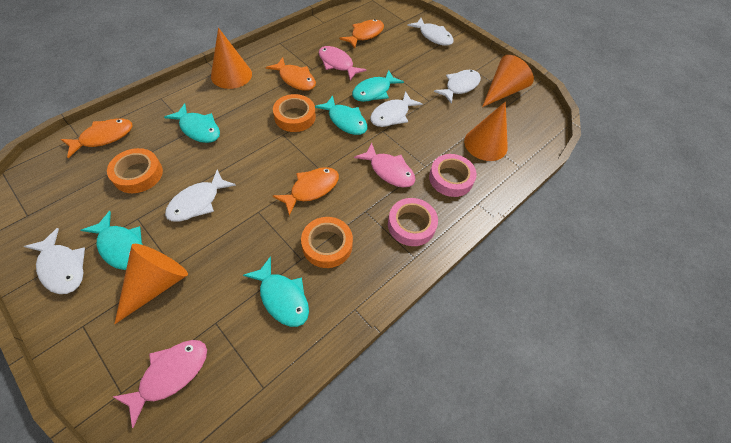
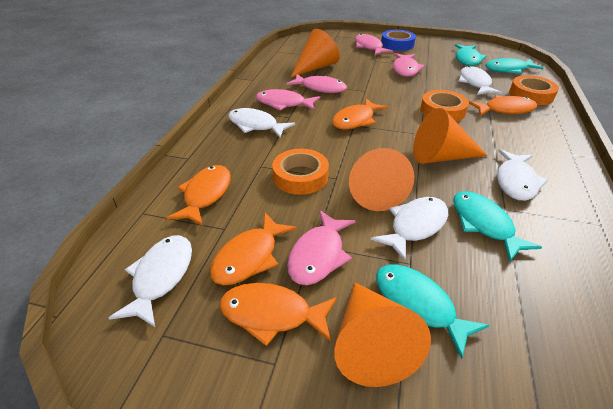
blue tape: none = 0 -> [381,30,416,51] = 1
orange fish: [61,118,132,158] [266,57,316,91] [273,167,339,216] [339,19,384,48] = 4 -> [167,165,231,226] [210,213,297,285] [220,283,337,346] [332,98,388,129] [469,95,537,116] = 5
pink fish: [113,340,207,428] [319,46,367,80] [354,143,415,187] = 3 -> [256,89,320,111] [286,74,347,93] [287,210,355,285] [355,34,393,55] [393,53,425,77] = 5
pink tape: [388,198,438,246] [429,154,477,197] = 2 -> none = 0
turquoise fish: [81,211,143,270] [164,103,220,143] [243,256,309,327] [315,95,368,135] [352,70,404,102] = 5 -> [376,264,489,359] [453,191,542,262] [454,44,486,66] [485,58,543,74] = 4

